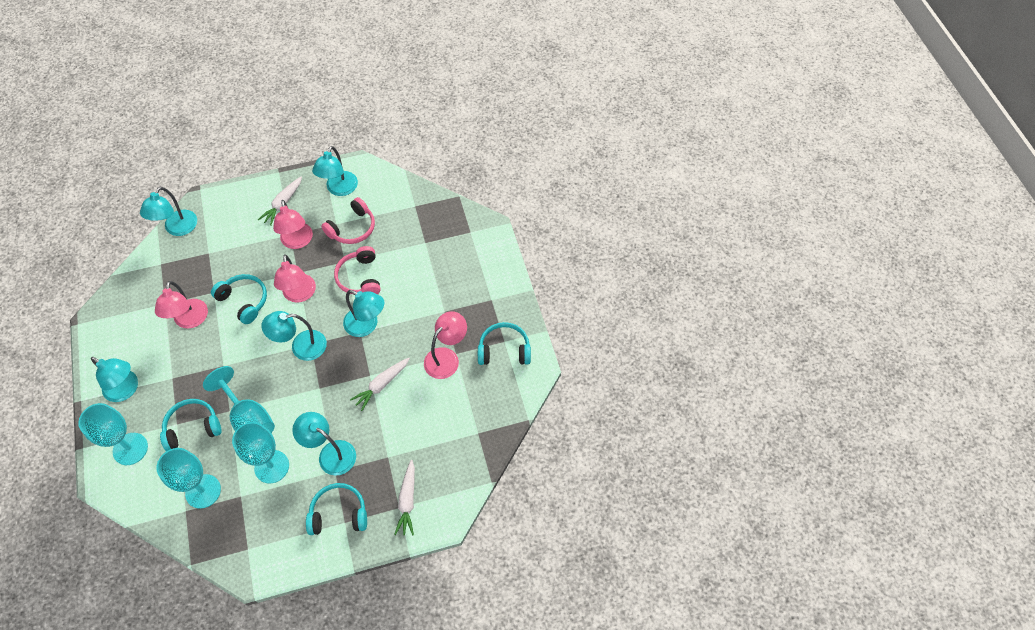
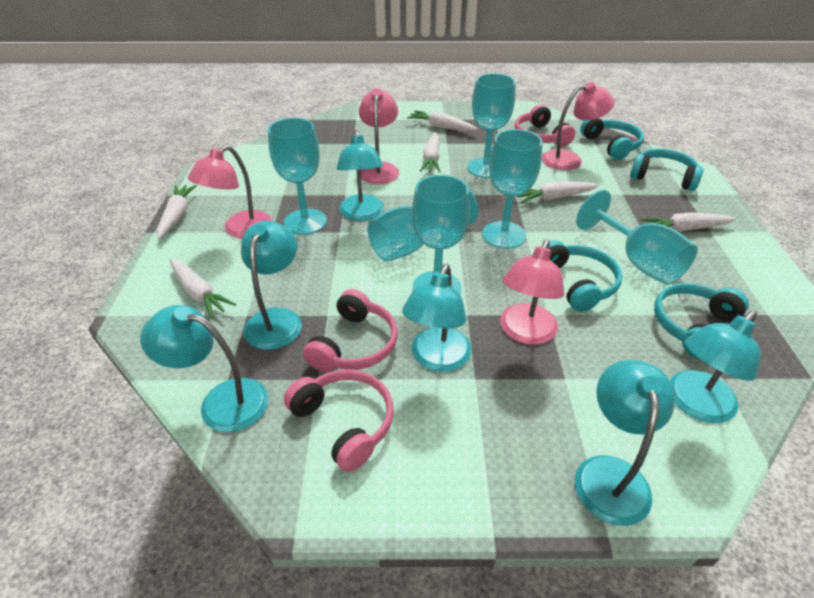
pink headphones: [321,197,375,244] [334,246,381,294] = 2 -> [284,369,394,472] [303,289,398,372] [515,105,575,147] = 3
turquoise goblet: [78,403,148,465] [156,448,221,509] [203,366,275,433] [232,422,289,484] = 4 -> [268,118,327,235] [367,189,478,262] [412,175,470,294] [467,73,515,178] [482,129,542,249] [576,190,698,285] = 6
white carrot: [258,176,302,226] [350,358,410,411] [394,460,415,536] = 3 -> [157,185,197,239] [170,258,236,319] [407,110,478,131] [420,132,441,173] [517,182,599,203] [641,212,736,232] = 6

